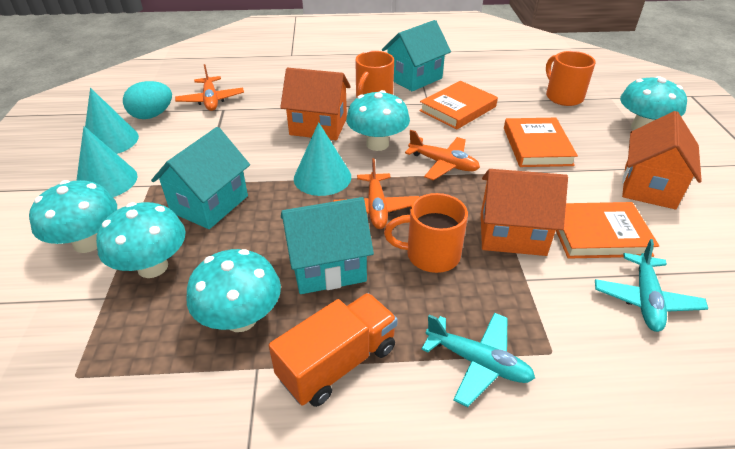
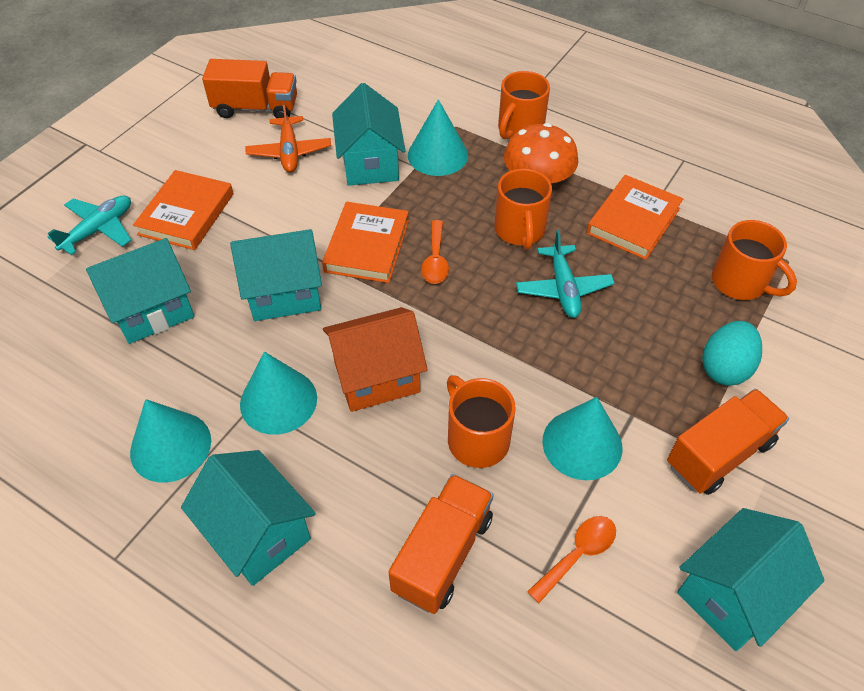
orange house: [280,68,351,140] [481,169,568,256] [622,111,702,209] = 3 -> [323,307,428,412] = 1
orange mug: [355,51,394,98] [384,193,468,273] [546,51,596,106] = 3 -> [447,375,515,468] [495,168,552,250] [498,71,550,139] [712,220,797,300] = 4
orange mushroom: none = 0 -> [504,123,578,183] = 1
orange plane: [175,64,244,111] [333,158,419,229] [405,130,480,180] = 3 -> [246,101,331,173] = 1
orange spoon: none = 0 -> [421,220,449,284] [527,516,616,603] = 2
orange truck: [269,293,398,407] = 1 -> [202,59,297,118] [388,474,494,614] [667,389,789,495] = 3
turquoise cone: [76,126,138,197] [85,88,139,154] [294,122,351,196] = 3 -> [130,399,211,483] [240,352,317,435] [408,99,468,176] [542,397,622,480] = 4
turquoise house: [151,127,250,229] [281,197,374,294] [382,20,451,91] = 3 -> [86,238,195,344] [181,450,316,586] [230,229,322,321] [332,83,405,186] [677,508,825,651] = 5
turquoise mushroom: [29,180,117,253] [96,202,186,278] [186,249,281,332] [346,90,410,151] [620,76,687,130] = 5 -> none = 0

